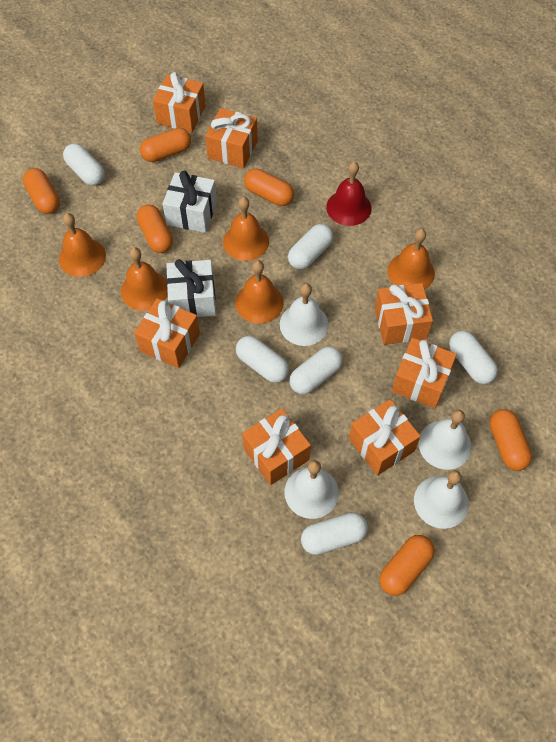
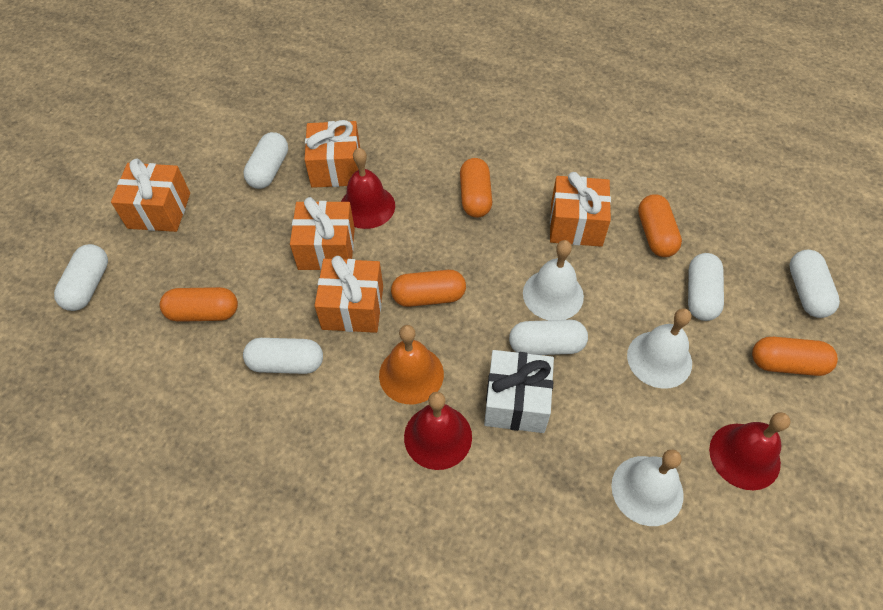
orange bell: [59,213,106,277] [121,247,168,311] [223,197,269,261] [235,261,284,324] [387,229,435,290] = 5 -> [379,325,444,404] = 1
orange capsule: [23,168,60,214] [137,205,173,253] [140,128,191,162] [244,169,294,206] [379,535,435,596] [489,409,532,471] = 6 -> [160,287,238,322] [391,270,466,307] [460,158,492,218] [638,194,682,257] [752,337,838,376] = 5
orange gift: [134,298,200,368] [153,72,206,133] [205,108,258,168] [242,408,311,485] [349,399,420,476] [375,283,433,345] [392,338,457,408] = 7 -> [111,159,190,232] [290,197,355,270] [304,120,360,188] [314,256,383,333] [550,172,611,247] = 5
red bell: [326,161,372,226] = 1 -> [341,148,395,229] [404,392,472,470] [709,412,790,490] = 3
white bell: [280,283,329,346] [285,460,339,519] [414,470,469,529] [418,410,472,470] = 4 -> [523,240,584,320] [611,449,684,526] [627,308,692,389] = 3
white gift: [162,171,217,233] [166,259,216,317] = 2 -> [484,350,554,433] = 1

